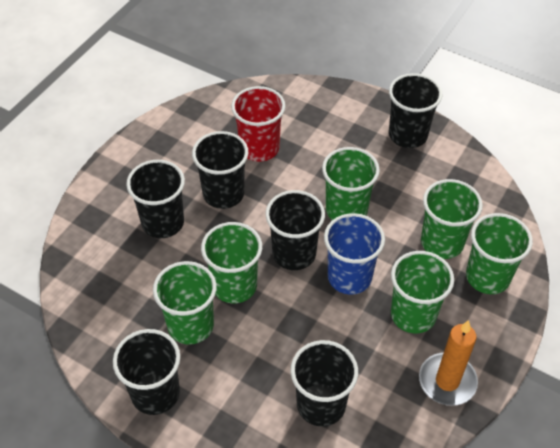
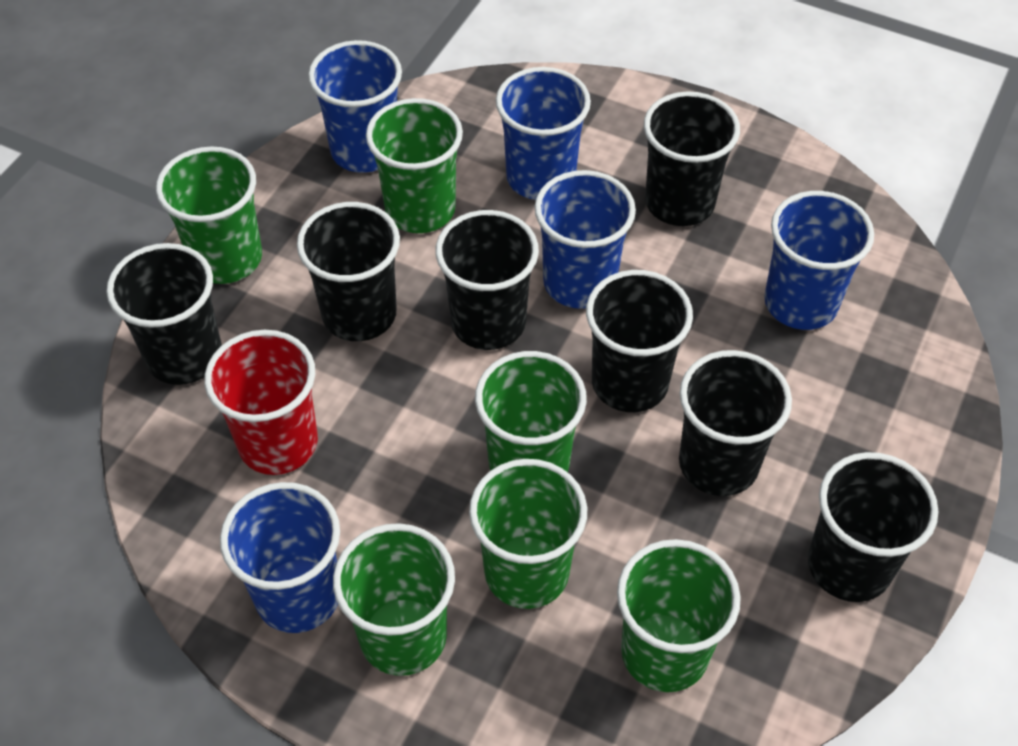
black cup: [113,329,180,415] [126,160,185,238] [192,131,248,209] [265,190,325,270] [290,340,358,427] [389,73,442,148] = 6 -> [106,243,222,385] [297,202,400,341] [435,210,539,350] [586,270,693,412] [644,91,740,226] [679,350,792,496] [808,452,938,602] = 7
blue cup: [324,213,385,295] = 1 -> [220,482,340,633] [308,40,402,173] [496,67,591,200] [534,170,636,309] [764,191,874,330] = 5
orange candle: [419,320,478,406] = 1 -> none = 0

